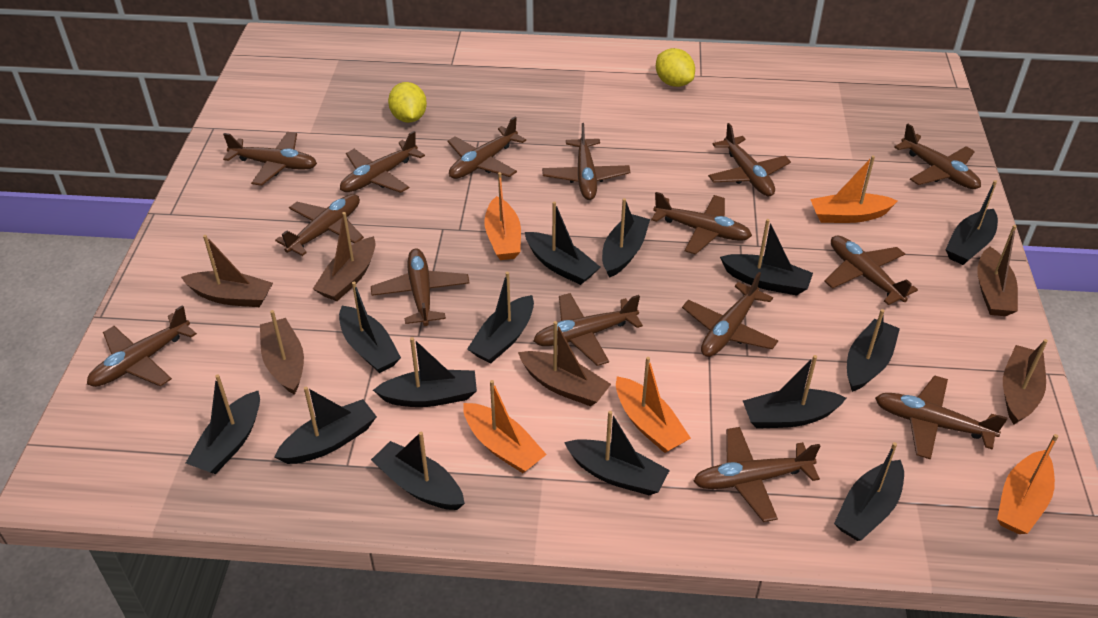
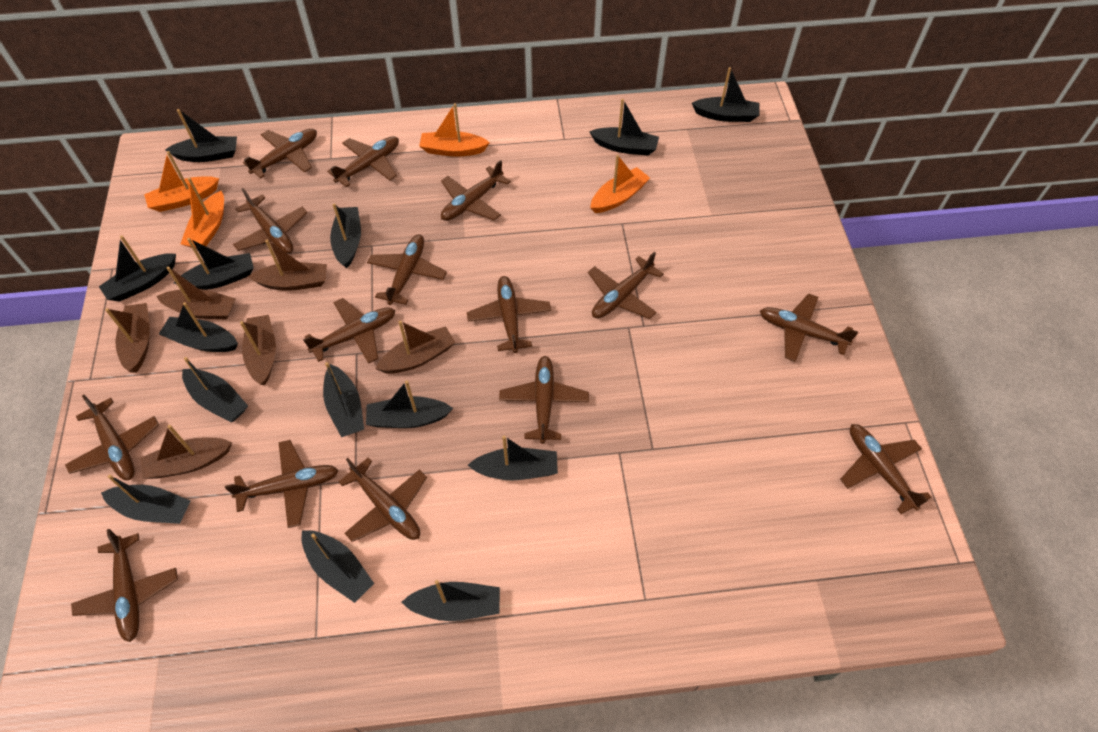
orange boat: [463,380,547,473] [485,172,521,260] [616,357,691,453] [810,156,898,223] [997,434,1058,534] = 5 -> [144,151,219,212] [180,177,224,249] [419,103,490,157] [590,155,650,213] = 4
yellow lemon: [388,82,427,123] [656,48,695,87] = 2 -> none = 0

